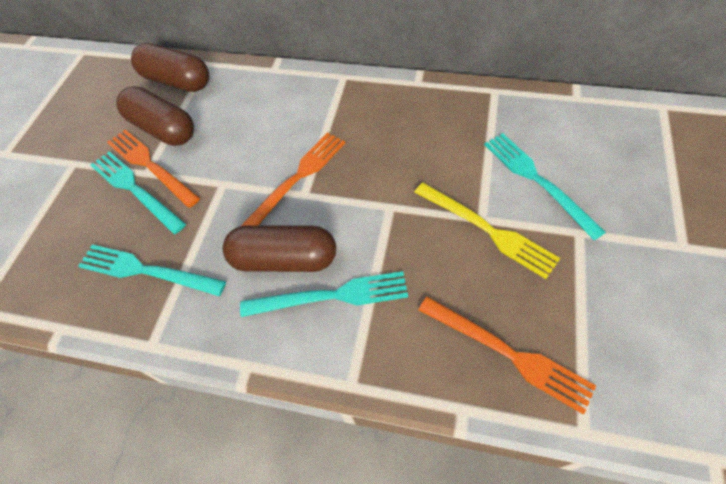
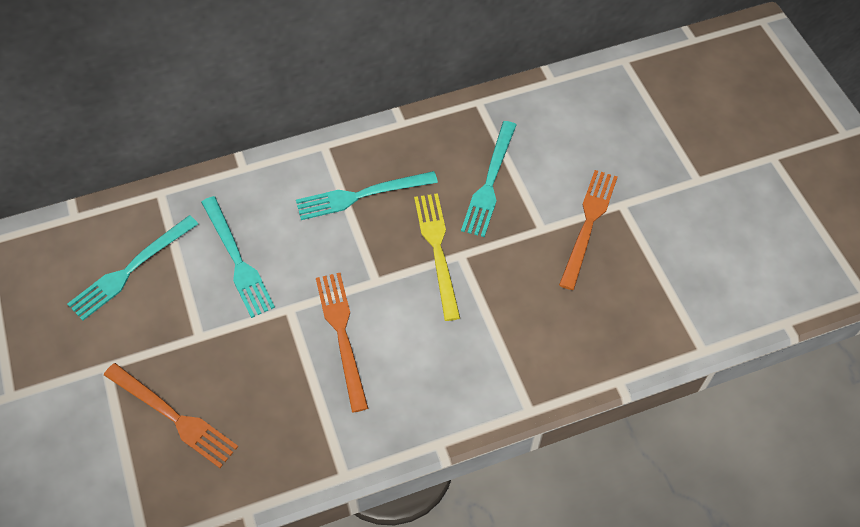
brown capsule: [116,86,194,146] [131,43,209,92] [223,225,336,272] = 3 -> none = 0

